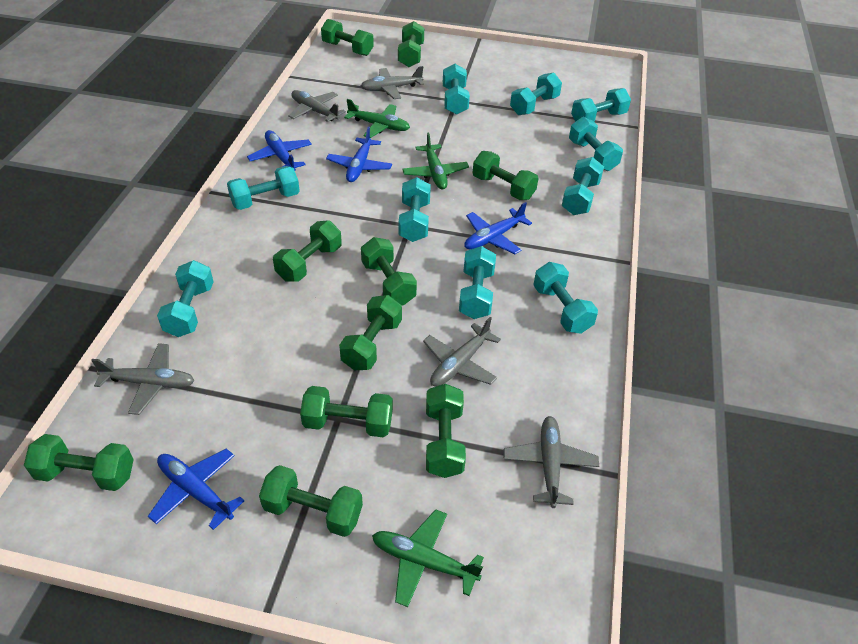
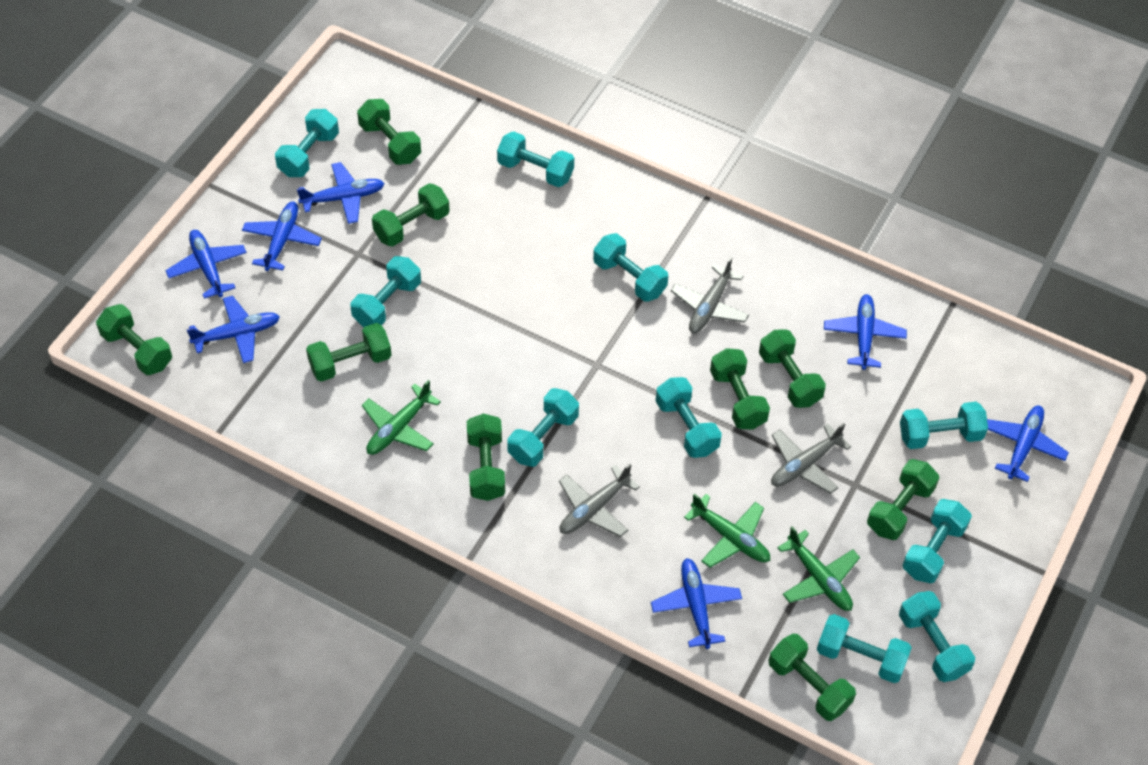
blue plane: [148,449,244,530] [247,130,312,171] [326,126,392,182] [464,202,532,254] = 4 -> [165,230,247,299] [187,296,280,363] [242,202,322,271] [297,162,385,224] [651,558,742,649] [824,294,907,370] [987,405,1069,482] = 7
green dumbbell: [24,434,134,491] [259,465,363,537] [273,220,342,282] [300,386,393,437] [321,19,374,56] [339,295,402,370] [361,237,417,305] [398,21,424,67] [426,384,466,478] [473,151,538,200] = 10 -> [96,304,172,375] [306,323,392,382] [357,99,421,165] [372,183,450,247] [467,414,505,501] [710,348,770,430] [759,329,826,408] [768,634,856,721] [867,459,939,540] = 9
grey plane: [91,343,195,415] [288,90,346,122] [361,66,424,99] [423,317,501,387] [504,416,599,508] = 5 -> [559,464,640,537] [671,257,749,333] [771,423,851,494] = 3

